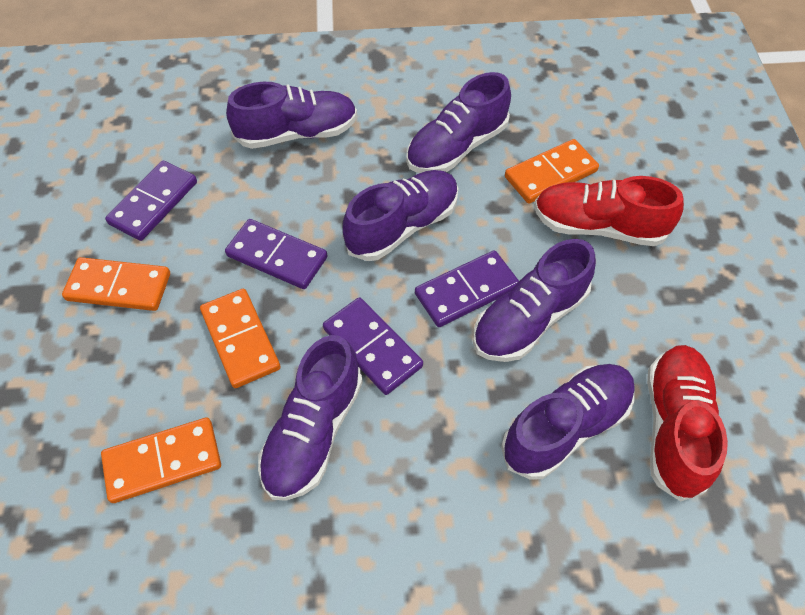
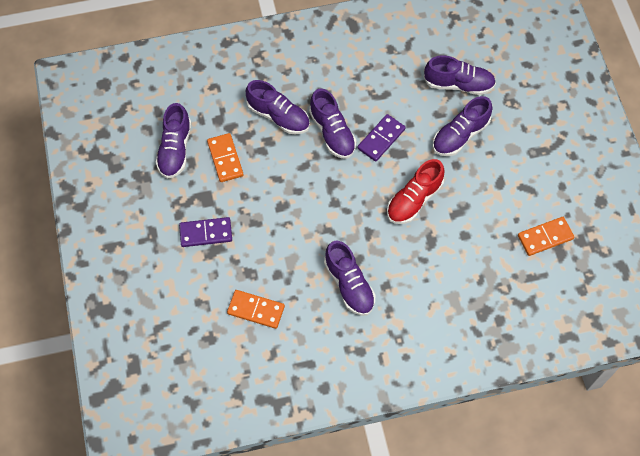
orange domino: [62,257,170,311] [101,417,221,503] [200,289,280,388] [505,139,599,204] = 4 -> [207,133,244,182] [227,290,285,329] [518,217,574,256] = 3
purple domino: [105,161,197,241] [225,219,327,289] [323,297,423,395] [415,250,519,327] = 4 -> [179,217,232,247] [357,114,406,162] = 2
red shoe: [534,176,684,246] [647,345,728,501] = 2 -> [387,159,445,224] = 1

